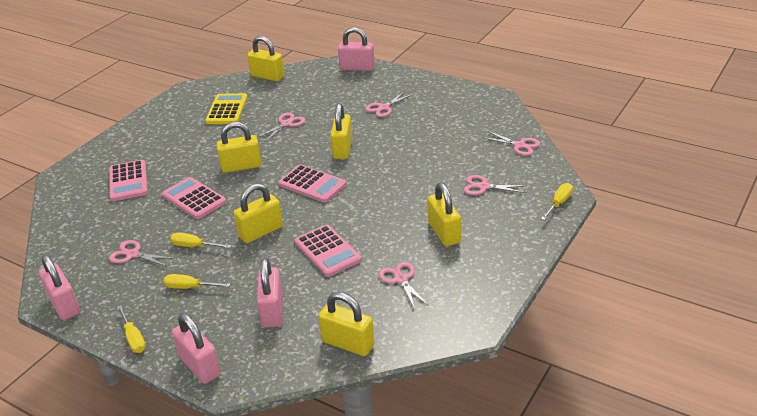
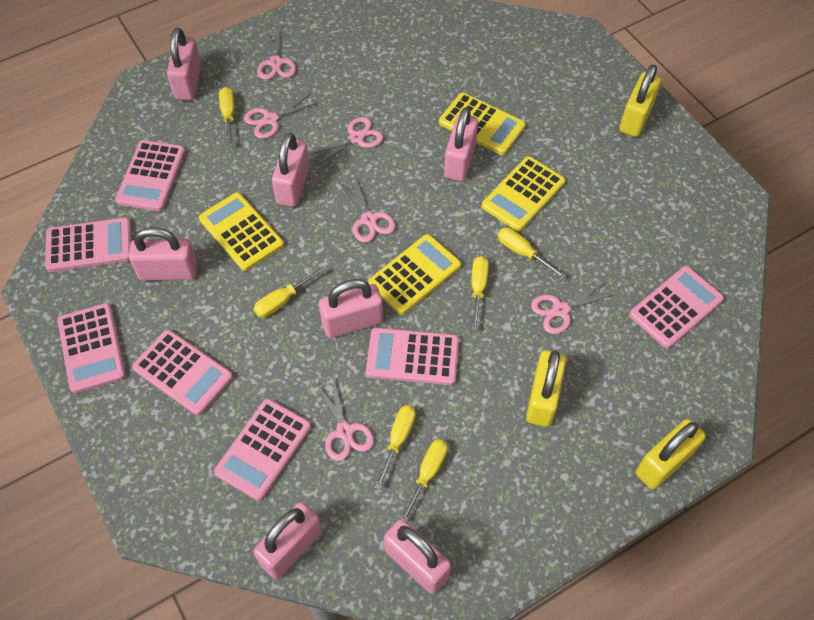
pink calculator: [109,160,148,201] [162,177,226,219] [278,164,347,203] [294,225,362,277] = 4 -> [45,217,132,272] [58,303,126,393] [115,140,185,211] [132,330,233,415] [214,399,311,501] [366,328,459,385] [629,266,724,348] = 7
pink padlock: [39,255,80,320] [172,313,221,384] [257,258,283,328] [338,27,375,71] = 4 -> [129,227,197,281] [167,28,202,100] [253,502,322,579] [272,133,310,207] [319,279,383,338] [384,519,451,594] [444,107,478,181] = 7
yellow calculator: [205,93,248,124] = 1 -> [199,192,284,271] [368,234,461,315] [439,93,526,155] [482,156,565,231] = 4
yellow padlock: [217,122,262,173] [234,183,283,243] [247,36,285,81] [318,292,375,356] [330,103,353,159] [427,182,461,246] = 6 -> [526,350,566,427] [620,64,662,137] [636,419,706,489] = 3
yellow screwdriver: [117,306,146,353] [163,274,230,289] [170,233,231,248] [541,183,573,220] = 4 -> [219,87,235,147] [254,266,326,318] [375,405,416,490] [401,439,448,521] [471,256,489,331] [498,228,567,279] = 6

